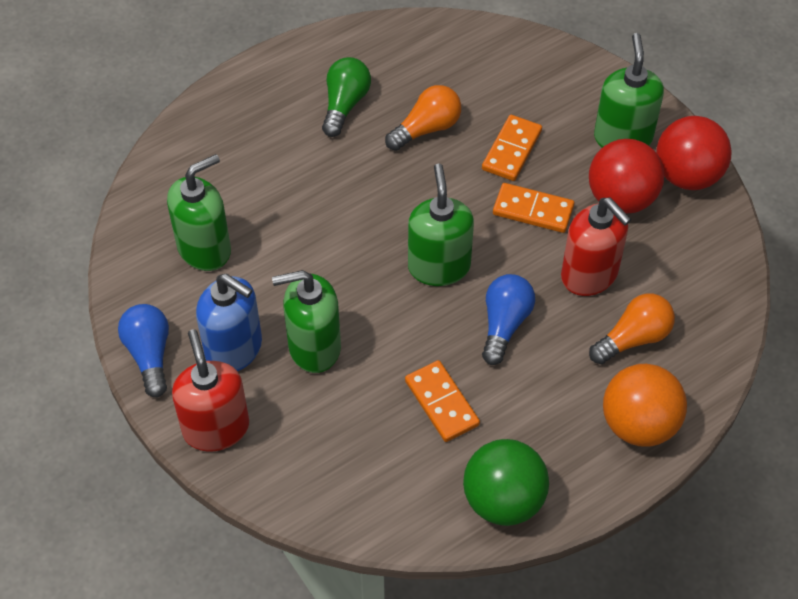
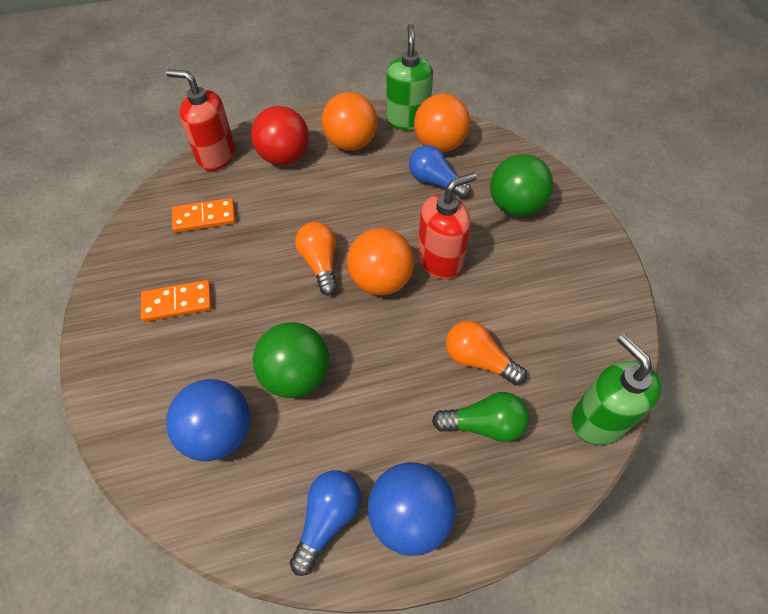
blue ball: none = 0 -> [166,379,251,461] [368,462,456,556] = 2
blue soap dispenser: [196,274,262,371] = 1 -> none = 0
green ball: [463,439,549,526] = 1 -> [253,322,329,398] [490,154,553,216] = 2
green soap dispenser: [167,154,231,271] [272,270,341,373] [408,163,474,286] [594,33,664,147] = 4 -> [386,24,433,130] [571,334,661,445] = 2
orange ball: [603,364,687,447] = 1 -> [321,92,377,151] [347,228,414,295] [414,94,470,152] = 3
orange domino: [405,360,480,442] [482,115,542,181] [493,183,574,233] = 3 -> [141,280,212,322] [172,198,236,233] = 2
red ball: [589,139,664,214] [656,116,732,190] = 2 -> [251,106,309,166] = 1

